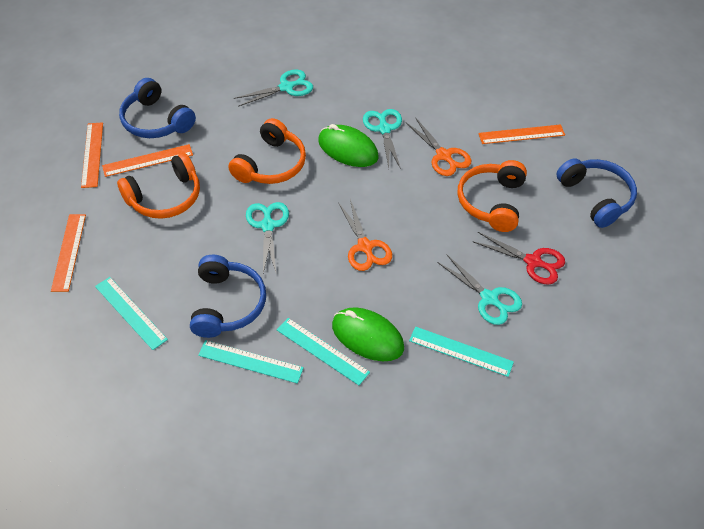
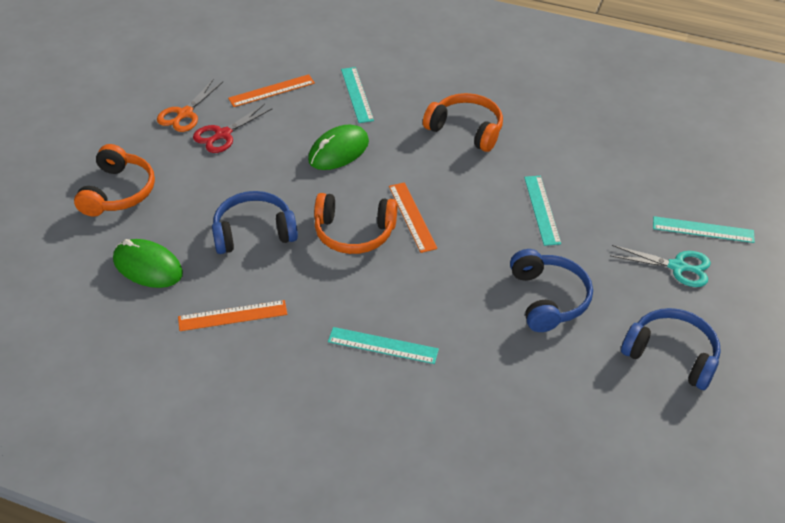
orange ruler: [51,214,86,292] [81,122,103,188] [102,144,193,177] [478,124,565,144] = 4 -> [178,300,287,331] [228,74,315,107] [389,182,437,253] = 3
orange scissors: [338,199,392,271] [406,117,472,176] = 2 -> [157,79,223,132] = 1
turquoise scissors: [234,70,313,107] [246,202,289,273] [363,109,402,169] [437,255,522,325] = 4 -> [610,245,711,287] = 1

